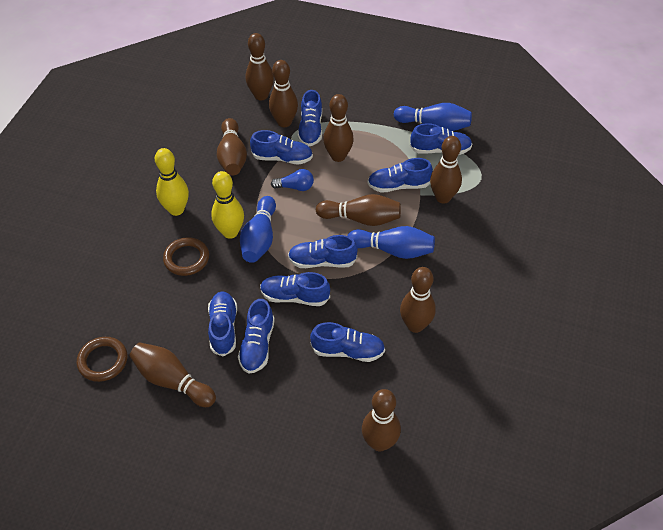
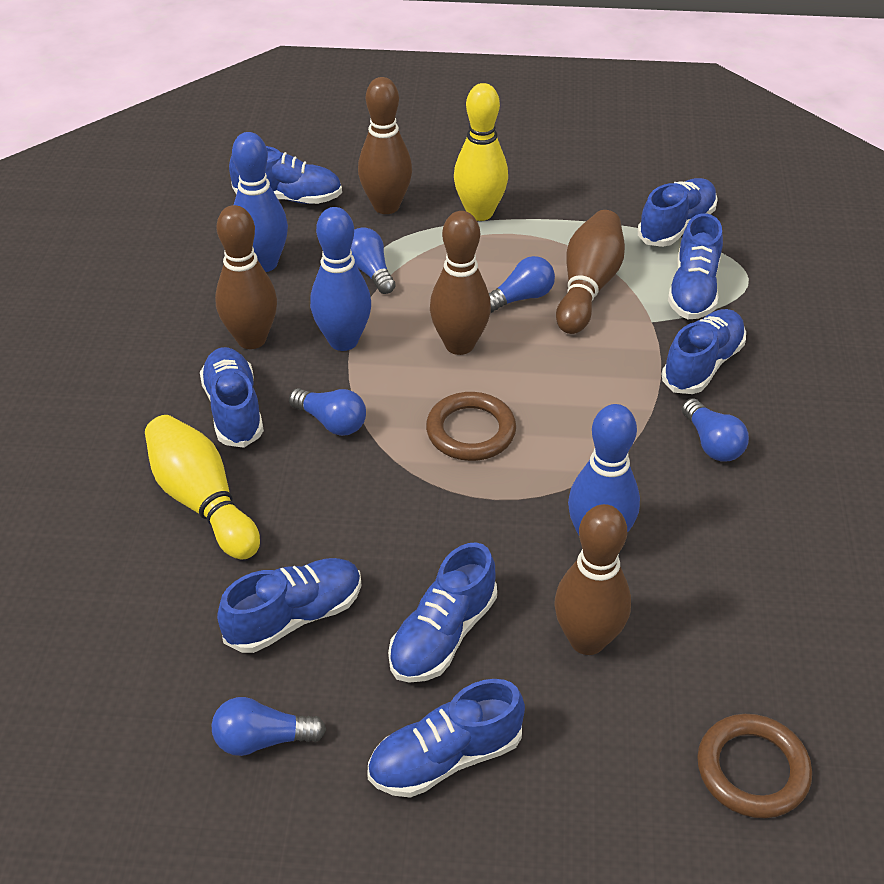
blue light bulb: [271,169,314,191] = 1 -> [212,697,326,756] [289,388,366,436] [351,227,396,294] [489,256,555,313] [682,398,749,462] = 5
blue shoe: [208,291,237,357] [238,299,275,374] [250,130,313,165] [260,272,330,306] [288,235,357,268] [297,90,322,146] [310,322,385,362] [368,158,433,193] [410,123,472,155] = 9 -> [200,347,264,448] [217,558,361,653] [229,146,342,204] [367,679,525,798] [388,542,497,683] [638,178,718,247] [662,309,746,394] [668,213,723,319] = 8
brown bowling pin: [130,342,216,407] [217,118,247,175] [246,33,274,100] [269,60,298,127] [316,194,401,226] [323,94,354,162] [362,389,401,451] [400,267,436,333] [430,136,462,203] = 9 -> [215,205,277,349] [358,77,412,214] [430,211,491,355] [554,504,631,655] [556,210,625,334] = 5

